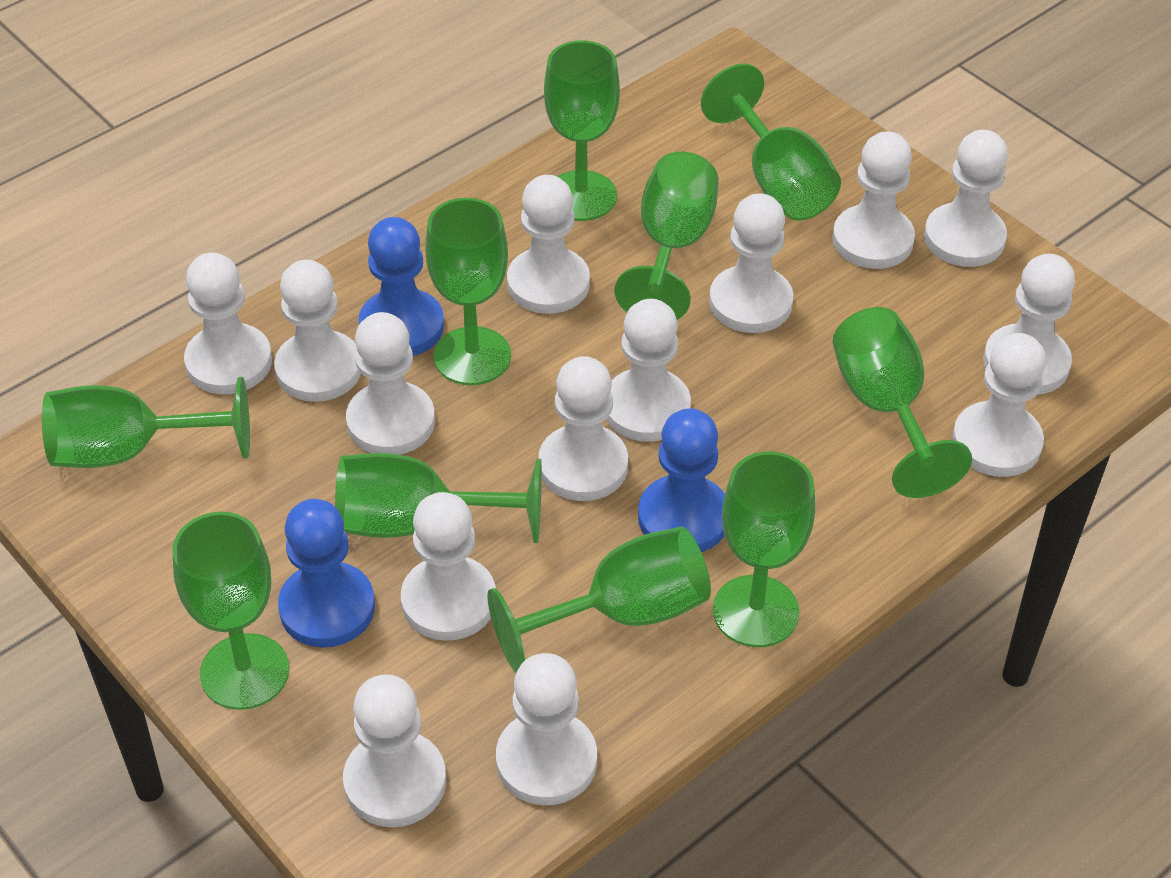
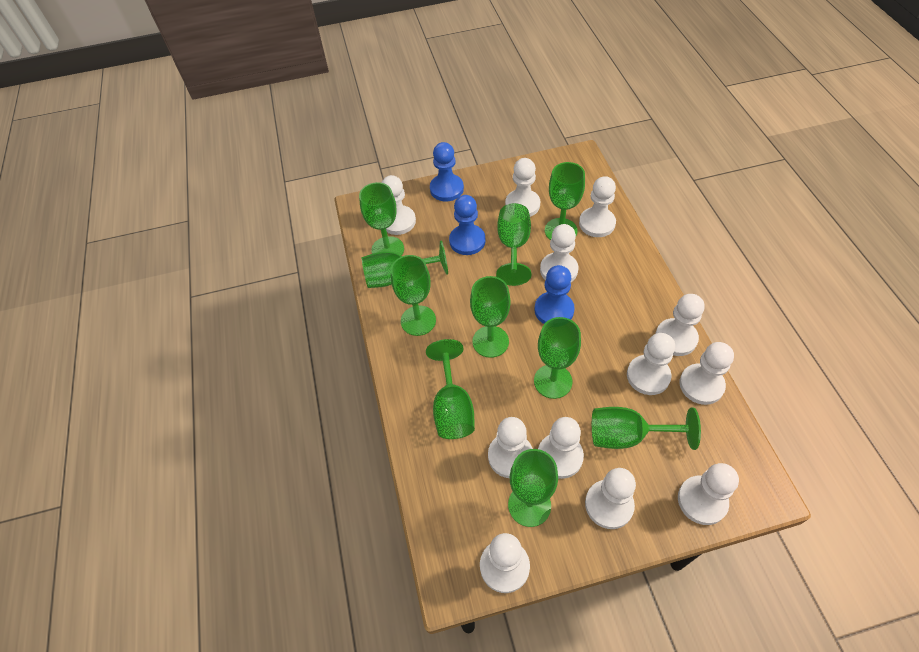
white pawn: [184,253,272,394] [274,260,361,402] [343,674,446,827] [346,312,435,455] [401,492,496,641] [496,653,597,805] [507,175,590,314] [538,356,628,501] [606,299,691,442] [709,193,793,333] [832,131,915,269] [924,130,1008,267] [952,333,1046,477] [983,254,1075,395] = 14 -> [381,175,416,235] [480,533,530,593] [488,417,533,478] [505,158,540,217] [538,417,584,479] [540,224,578,282] [579,176,616,237] [585,468,636,529] [627,333,675,395] [655,294,704,356] [678,463,739,525] [679,342,734,405] = 12

